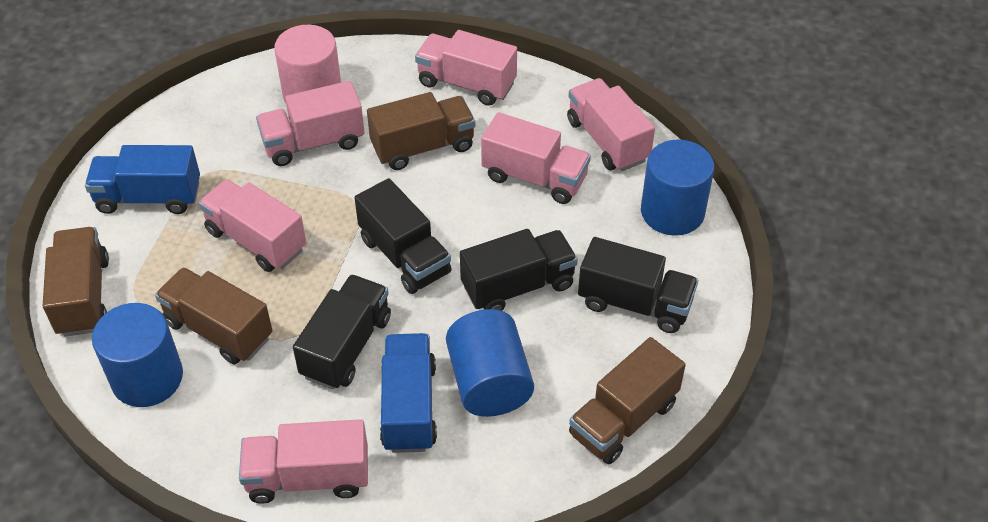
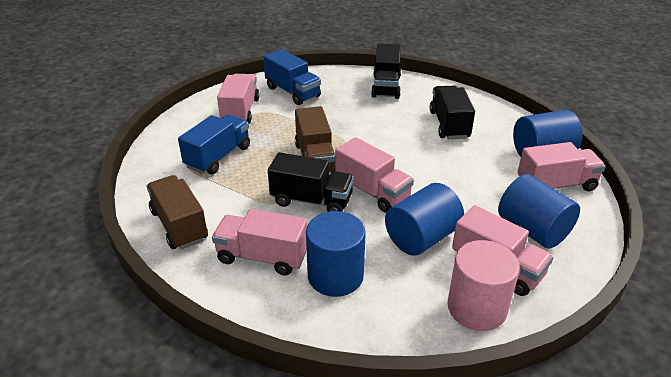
black truck: [293,274,391,390] [355,178,452,294] [460,229,578,311] [578,237,698,333] = 4 -> [268,152,354,212] [371,43,401,99] [429,86,475,139] = 3
blue cylinder: [92,303,183,407] [446,309,534,417] [641,140,714,236] = 3 -> [306,211,366,297] [385,183,464,256] [498,174,580,249] [513,110,582,157] = 4
brown truck: [43,227,109,337] [155,267,273,364] [367,92,475,170] [569,337,686,464] = 4 -> [147,175,208,249] [295,106,335,173] = 2
pink truck: [199,179,306,272] [239,419,368,504] [256,81,365,166] [415,30,517,106] [481,112,591,204] [567,78,655,171] = 6 -> [212,209,308,276] [217,74,260,124] [335,137,414,213] [452,205,554,296] [517,142,606,191] = 5

